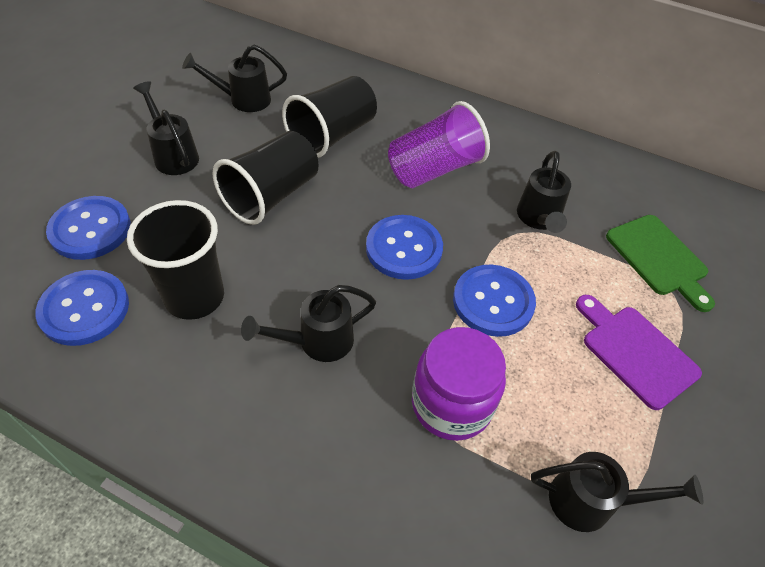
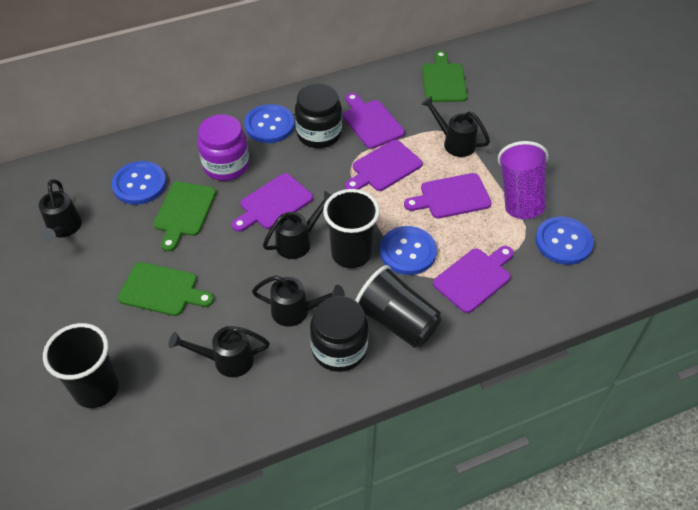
black jar: none = 0 -> [295,84,342,148] [310,296,368,372] = 2
green cutting board: [606,215,715,312] = 1 -> [118,262,214,316] [154,182,216,252] [422,50,467,102] = 3
purple cutting board: [576,295,702,410] = 1 -> [232,173,313,232] [343,93,405,149] [345,140,423,191] [404,173,492,219] [433,246,514,313] = 5

